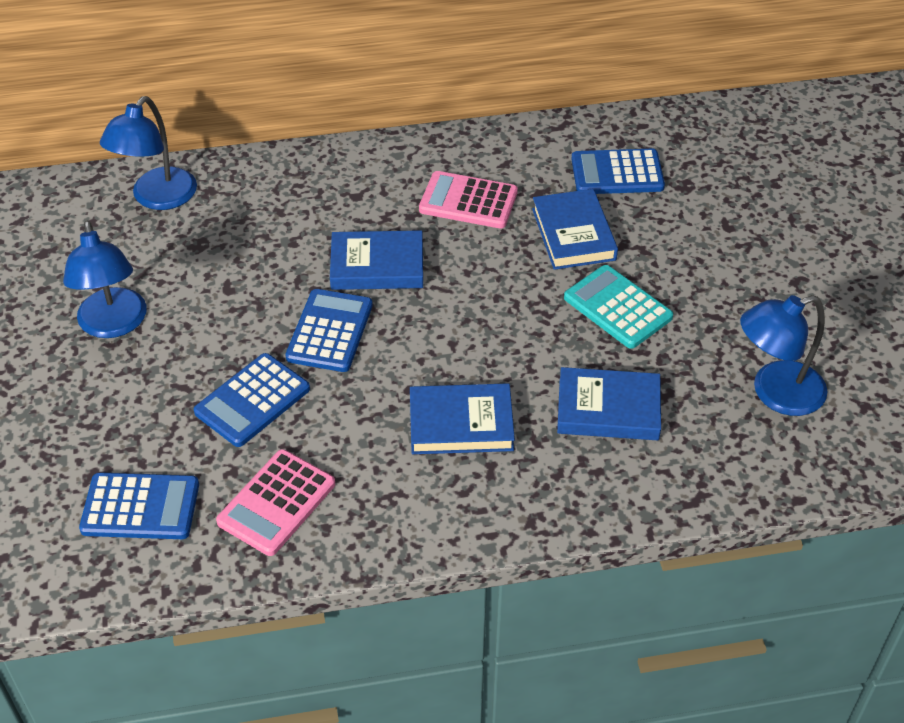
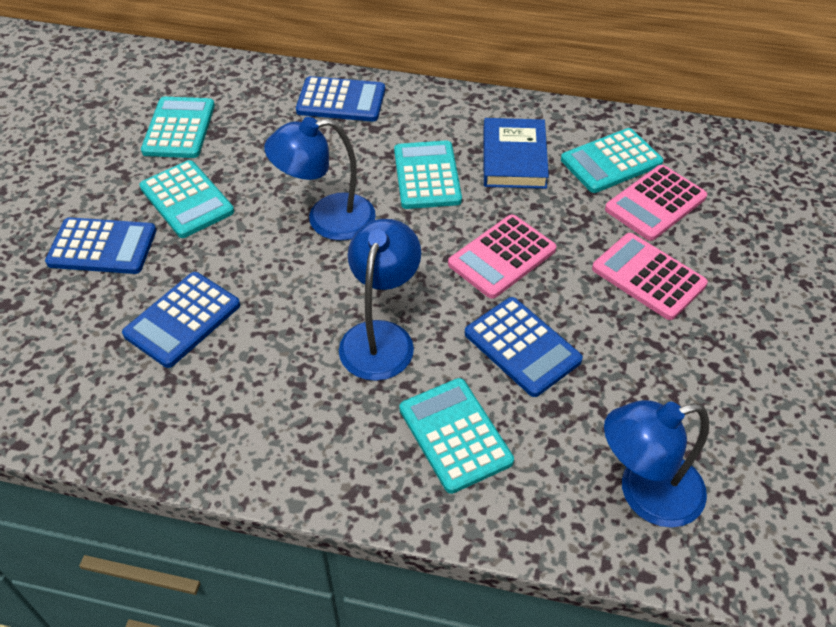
blue book: [330,230,423,290] [410,383,515,454] [532,189,618,270] [557,367,661,440] = 4 -> [483,118,549,189] = 1
pink calculator: [216,449,335,556] [419,171,518,229] = 2 -> [448,215,556,299] [592,233,708,320] [605,165,707,241] = 3
turquoise calculator: [564,265,673,349] = 1 -> [139,160,234,238] [141,97,215,158] [394,140,462,209] [399,378,514,494] [561,128,663,193] = 5

